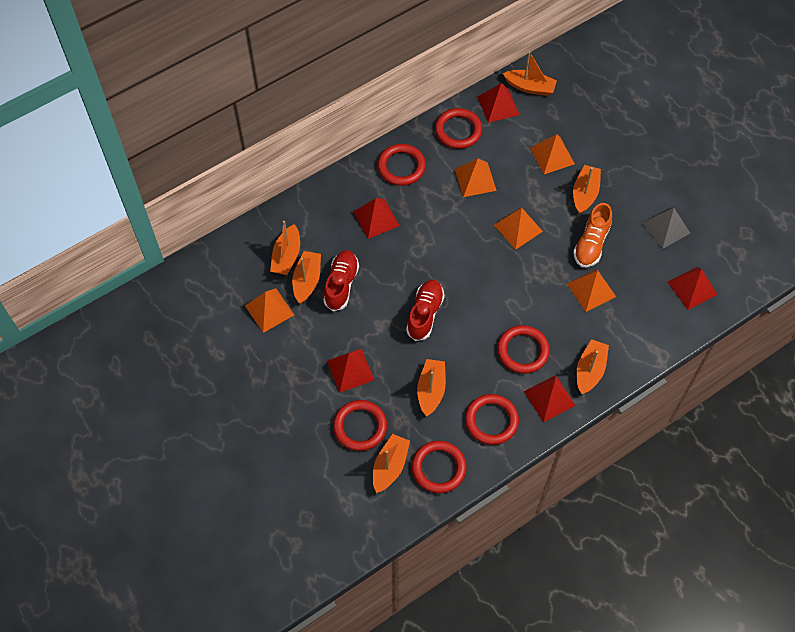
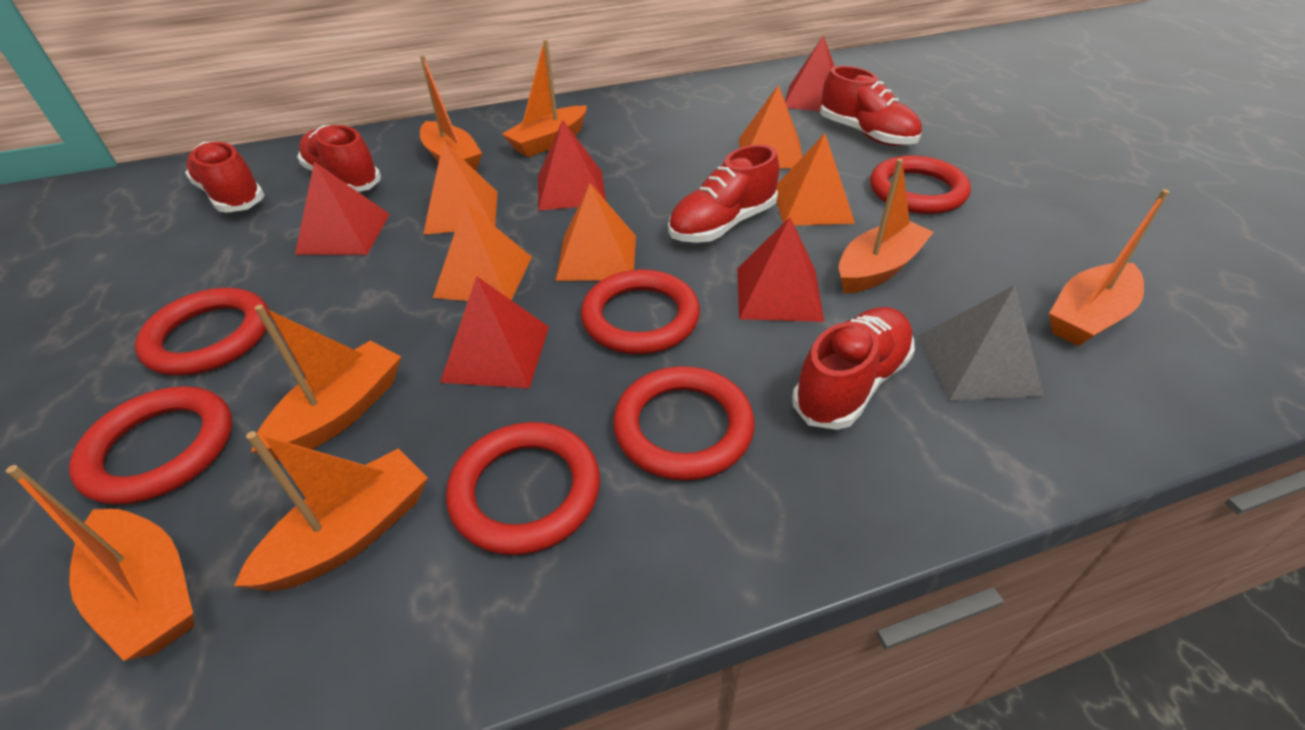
orange shoe: [573,203,612,267] = 1 -> none = 0
red shoe: [323,250,359,311] [406,280,445,341] = 2 -> [185,142,264,213] [297,125,381,192] [668,144,779,243] [792,307,915,430] [820,66,922,146] = 5

